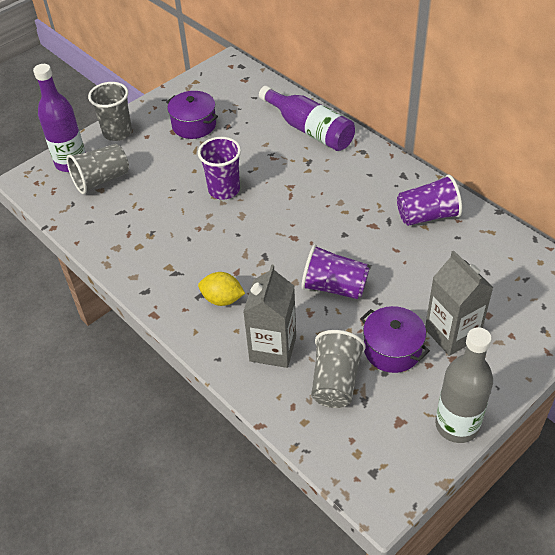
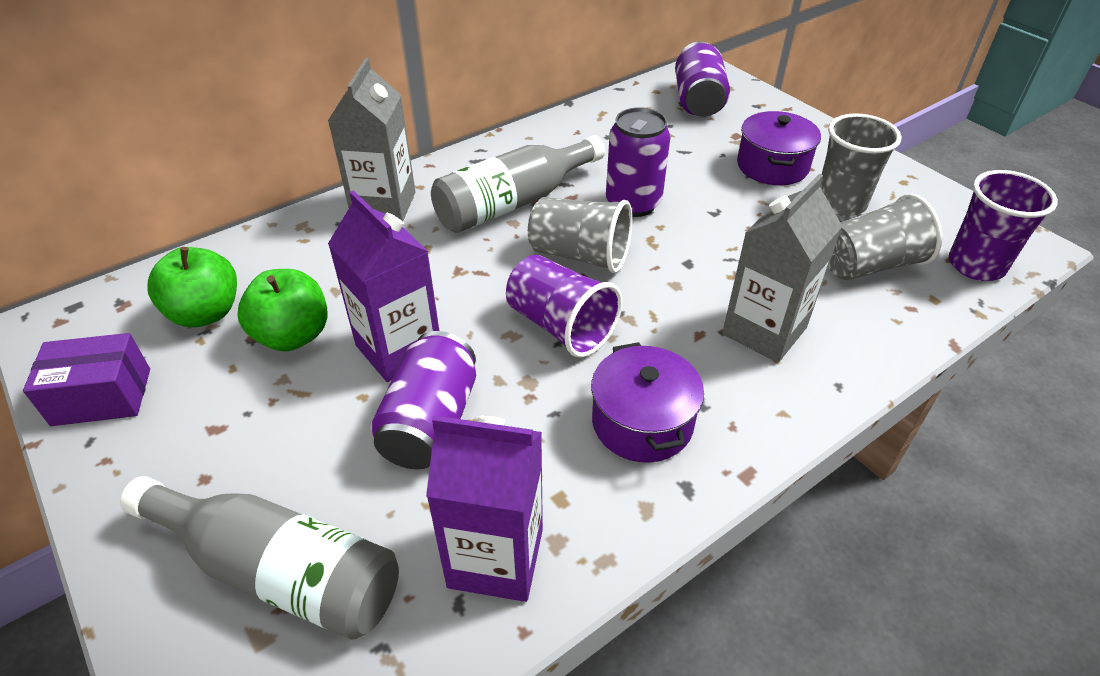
green apple: none = 0 -> [147,247,237,327] [237,269,328,351] = 2
grey bottle: [435,327,493,443] = 1 -> [120,476,399,639] [431,135,605,233] = 2
purple bottle: [33,64,86,172] [259,86,355,151] = 2 -> none = 0
purple box: none = 0 -> [23,333,150,426] = 1
purple can: none = 0 -> [371,331,476,470] [606,107,671,217] [675,41,730,117] = 3
purple carton: none = 0 -> [328,190,439,382] [426,415,543,602] = 2
purple cup: [198,137,241,200] [301,244,369,299] [397,174,462,226] = 3 -> [506,255,622,358] [949,170,1058,281] = 2
yellow lemon: [198,272,245,306] = 1 -> none = 0

